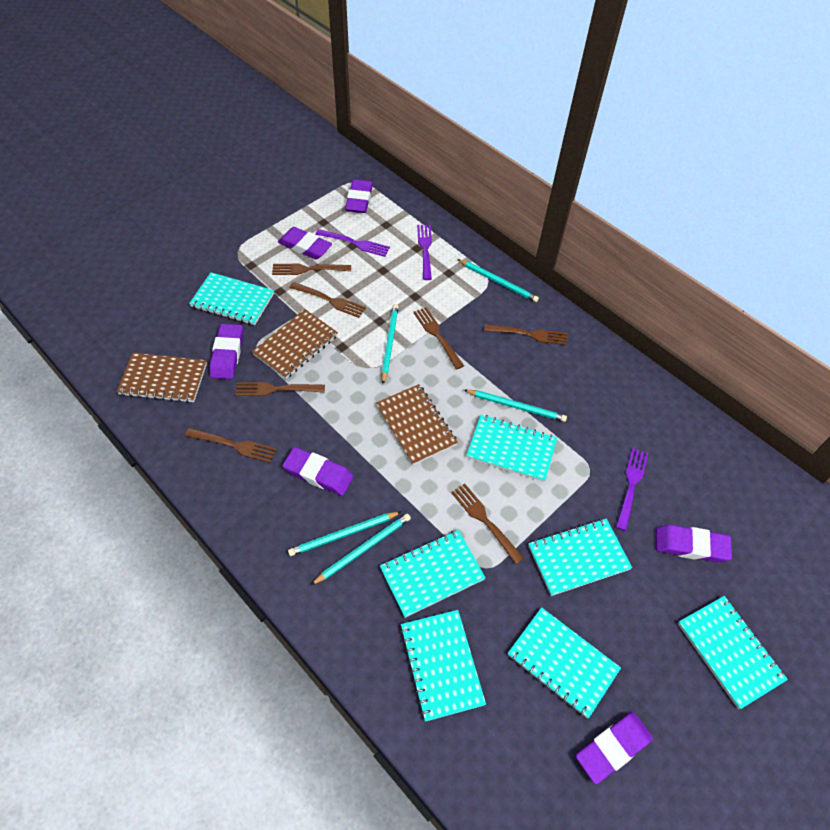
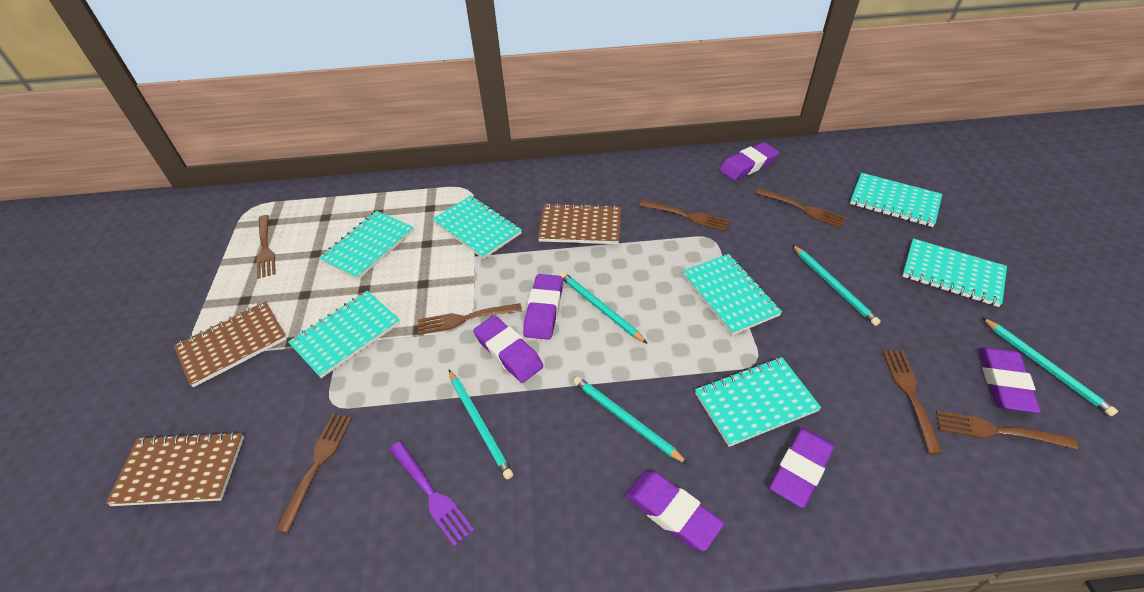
purple fork: [315,229,390,257] [417,225,432,280] [616,448,648,531] = 3 -> [389,441,475,547] = 1

